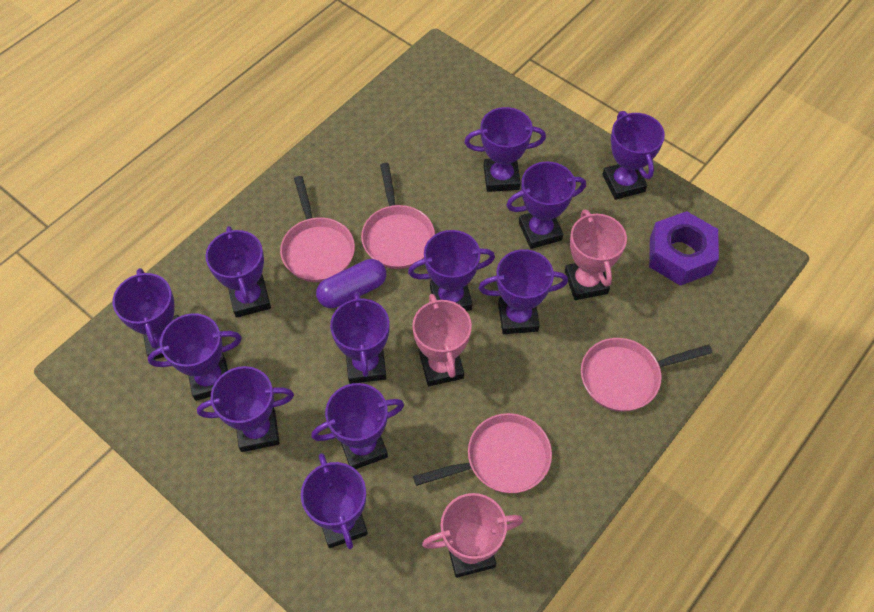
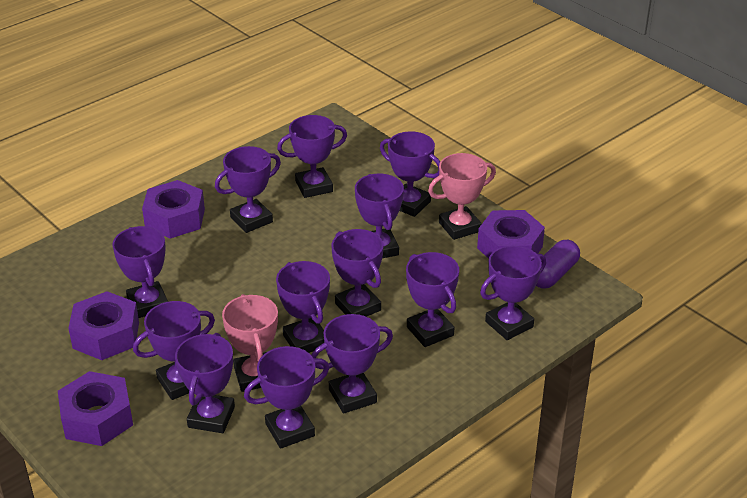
pink pan: [280,176,355,282] [361,163,435,269] [413,413,552,493] [581,338,713,412] = 4 -> none = 0
pink trophy: [412,294,472,386] [422,493,523,578] [565,210,627,300] = 3 -> [222,294,278,392] [428,153,496,240] = 2
purple nut: [649,211,719,286] = 1 -> [58,371,133,446] [68,291,139,360] [142,180,205,238] [477,210,545,259] = 4
purple trophy: [113,268,179,360] [148,313,242,401] [197,366,294,452] [206,226,271,318] [301,453,368,549] [311,383,404,469] [330,292,389,384] [408,230,495,311] [464,107,546,192] [479,249,568,334] [506,162,586,249] [602,111,665,200] = 12 -> [112,226,168,318] [133,301,215,400] [175,333,235,433] [215,146,281,233] [244,346,329,449] [276,261,330,353] [277,115,347,198] [311,314,393,414] [331,229,383,317] [355,173,404,258] [380,131,440,217] [406,252,459,347] [480,246,546,340] = 13

